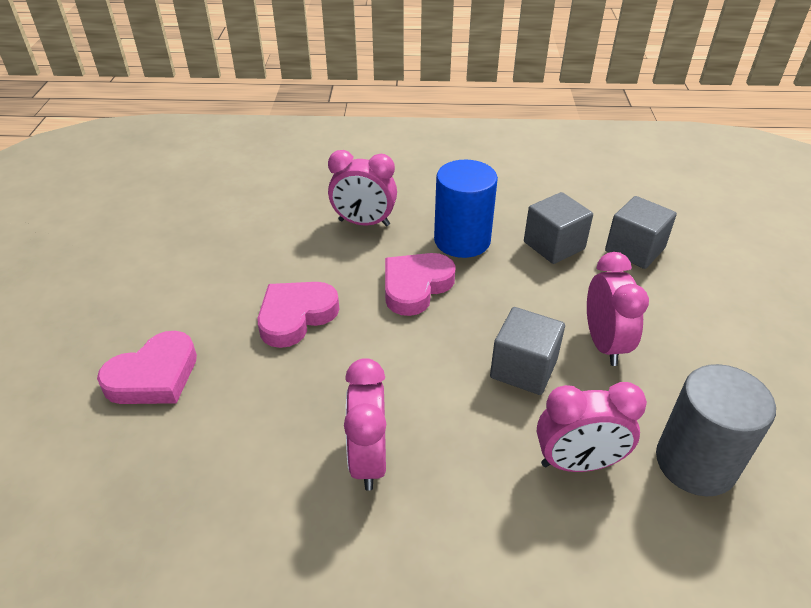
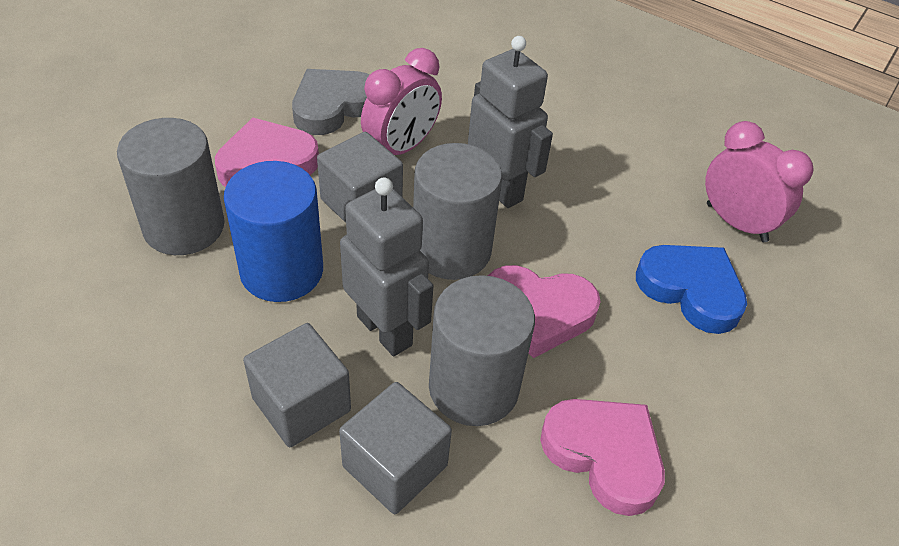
blue heart: none = 0 -> [636,245,747,334] = 1
grey cylinder: [656,364,776,496] = 1 -> [117,118,225,255] [413,143,502,280] [429,275,535,426] = 3
grey heart: none = 0 -> [292,69,369,135] = 1
grey robot: none = 0 -> [340,178,433,356] [468,36,553,208] = 2
pink clock: [328,150,397,226] [344,358,386,491] [537,382,647,472] [587,252,649,366] = 4 -> [361,48,442,155] [705,121,814,242] = 2

